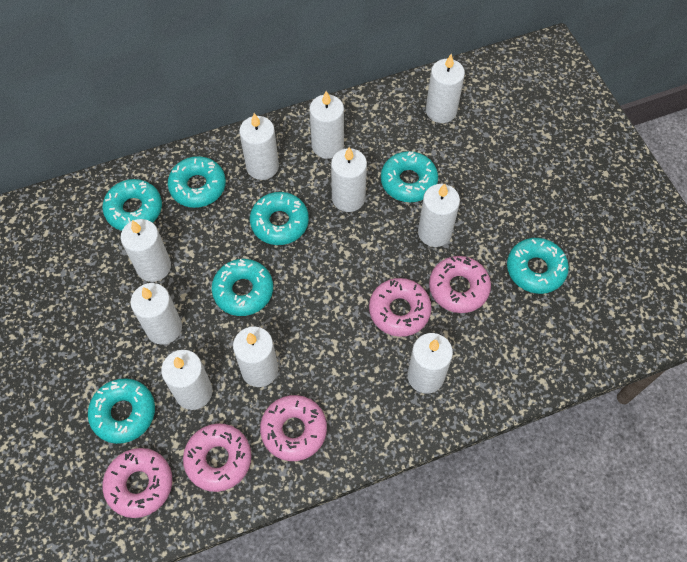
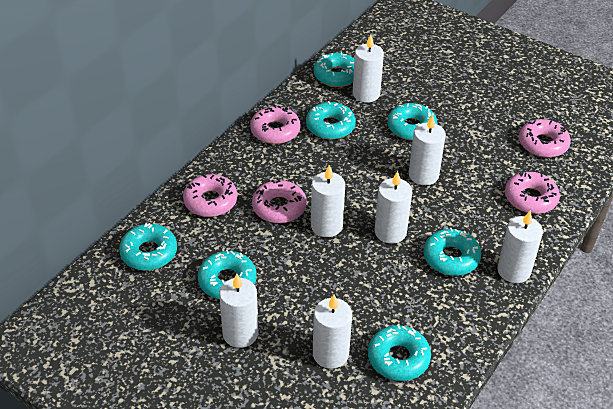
white candle: [120,219,171,282] [130,283,182,345] [161,350,213,410] [233,326,278,387] [239,113,279,180] [310,91,344,159] [331,147,367,212] [407,333,453,393] [418,184,460,247] [426,54,465,123] = 10 -> [219,274,258,348] [311,165,345,237] [313,295,352,369] [352,34,384,102] [375,171,412,244] [409,114,446,185] [497,210,543,283] = 7

